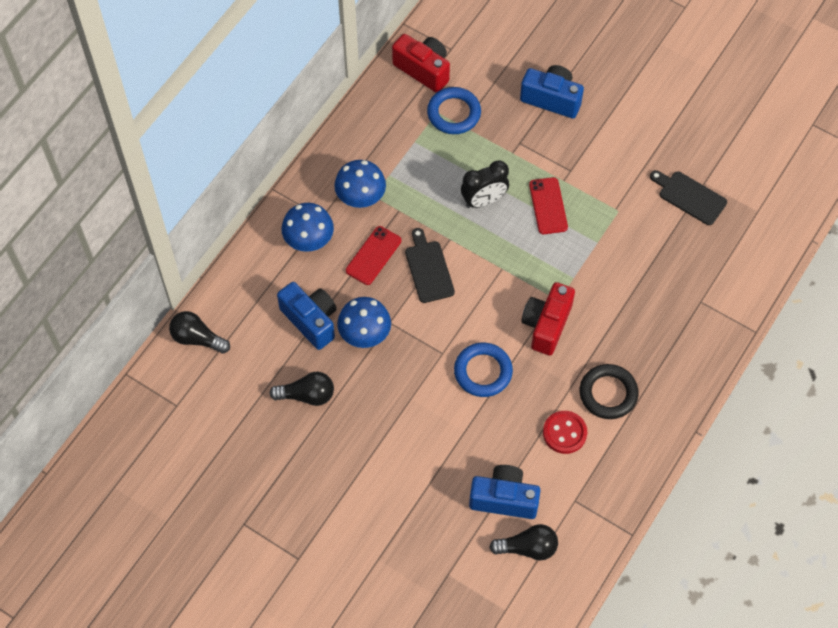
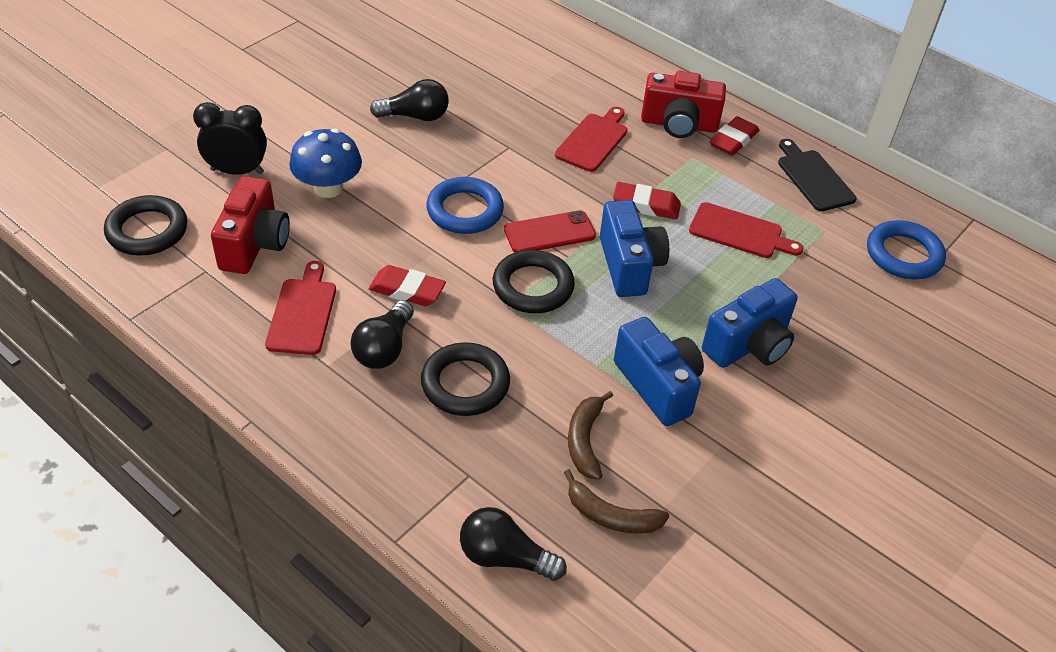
black cutting board: [405,228,455,303] [650,170,727,225] = 2 -> [778,139,857,211] = 1
black ring: [580,364,639,419] = 1 -> [104,195,187,255] [421,342,510,416] [493,250,575,313] = 3
blue mushroom: [281,203,334,252] [334,160,386,208] [337,297,391,348] = 3 -> [289,129,362,198] = 1
brown banana: none = 0 -> [564,469,669,534] [568,391,613,480] = 2
red button: [543,411,587,454] = 1 -> none = 0
red cutting board: none = 0 -> [265,261,336,355] [555,107,628,172] [689,202,804,258] = 3
red eraser: none = 0 -> [369,265,446,306] [613,182,681,219] [709,116,759,156] = 3
red phone: [346,226,401,285] [529,177,568,234] = 2 -> [504,210,596,252] = 1

